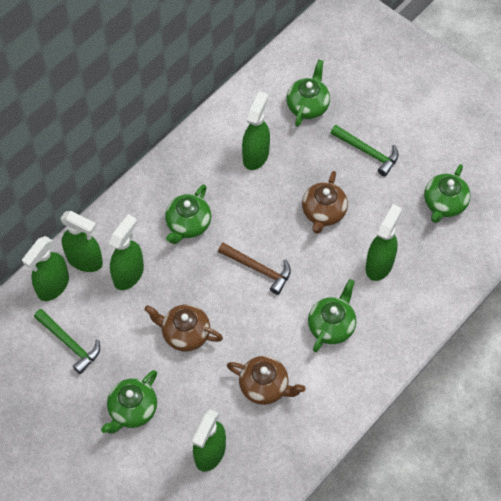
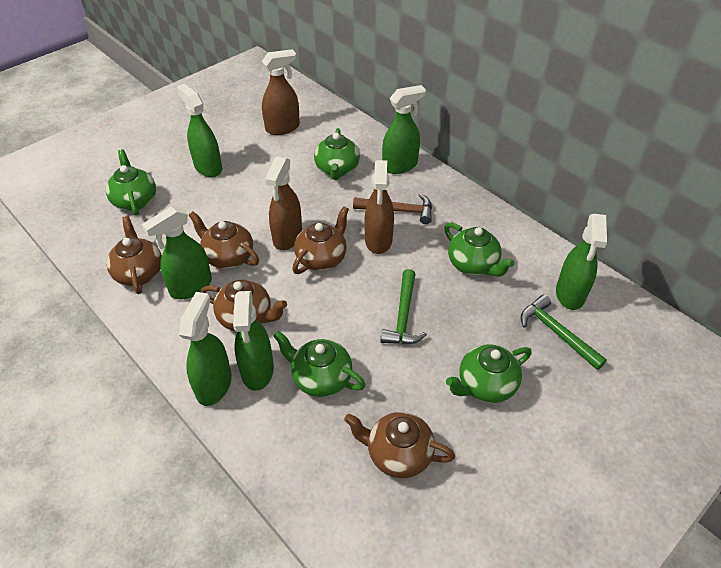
brown spray bottle: none = 0 -> [262,49,300,135] [265,157,302,250] [365,160,394,254] = 3
brown teapot: [144,304,223,351] [227,356,306,405] [302,171,348,234] = 3 -> [106,216,162,294] [189,211,259,269] [201,280,287,331] [292,206,349,274] [344,412,455,478] = 5

